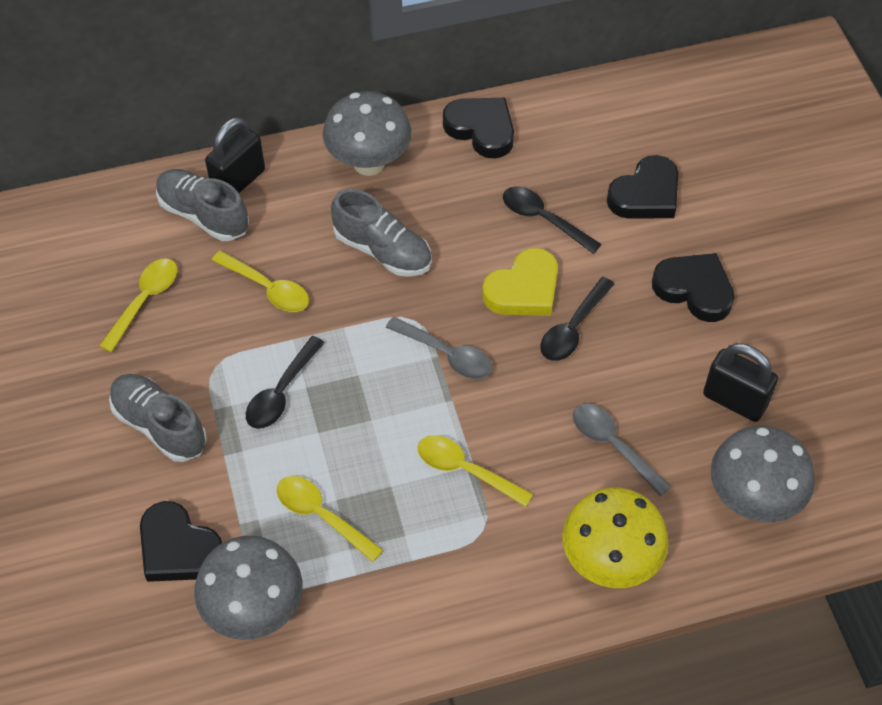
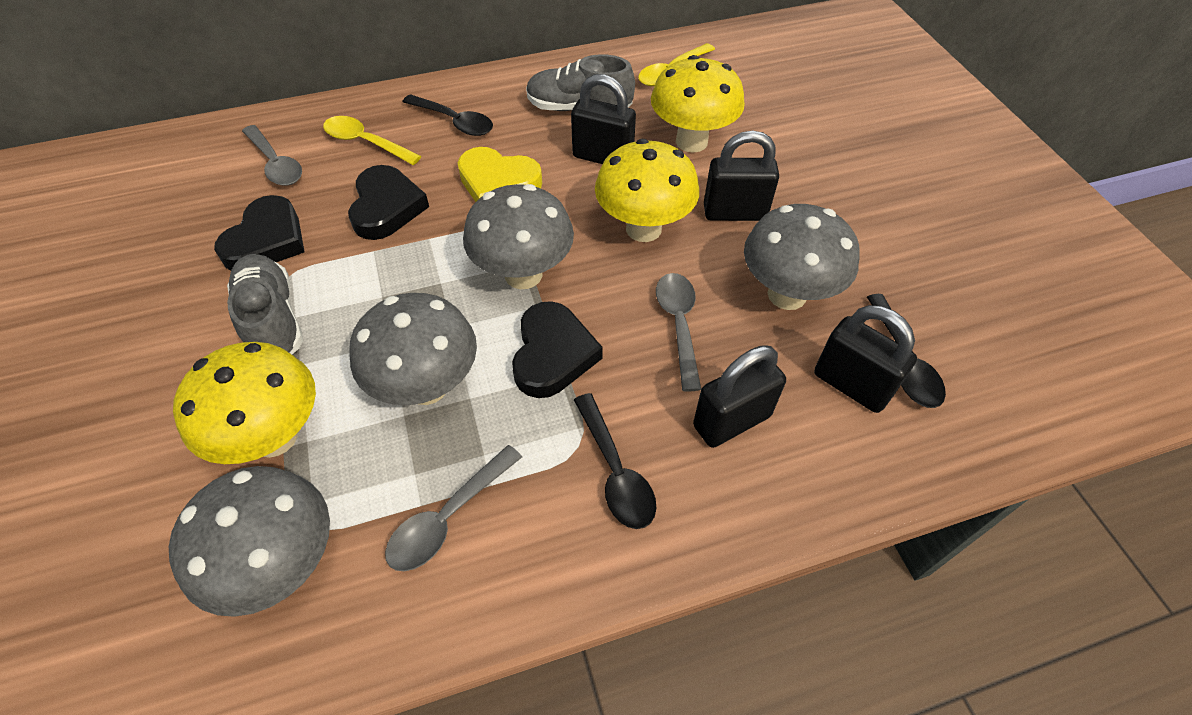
black heart: [140,501,222,582] [443,98,514,158] [607,155,678,219] [652,253,734,322] = 4 -> [214,195,304,270] [348,165,429,240] [512,301,603,398] = 3
black padlock: [205,117,265,193] [703,343,778,422] = 2 -> [571,74,636,164] [693,346,786,448] [704,131,779,221] [814,305,917,413] = 4
grey mushroom: [194,536,303,640] [323,91,412,176] [711,426,815,522] = 3 -> [169,466,330,617] [349,293,477,405] [463,184,574,289] [744,204,860,310] = 4
grey shoe: [109,374,207,462] [156,169,249,241] [331,189,432,277] = 3 -> [227,254,303,354] [526,54,635,111] = 2
grey spoon: [386,317,493,379] [573,403,671,496] = 2 -> [242,125,302,186] [385,445,522,571] [656,273,701,392] = 3
yellow mushroom: [562,487,669,588] = 1 -> [173,342,316,464] [595,139,699,242] [651,55,745,153] = 3
yellow spoon: [99,258,177,352] [212,250,309,312] [277,476,383,562] [418,435,533,507] = 4 -> [323,116,421,165] [638,43,715,86] = 2

